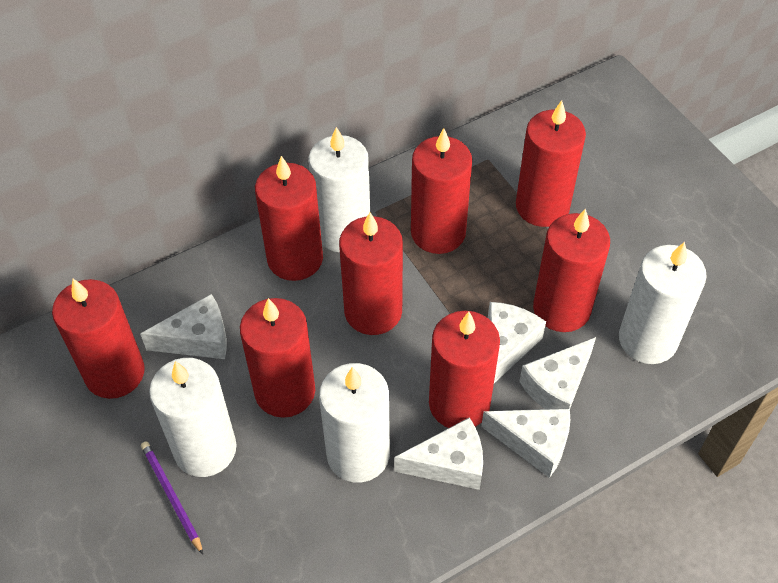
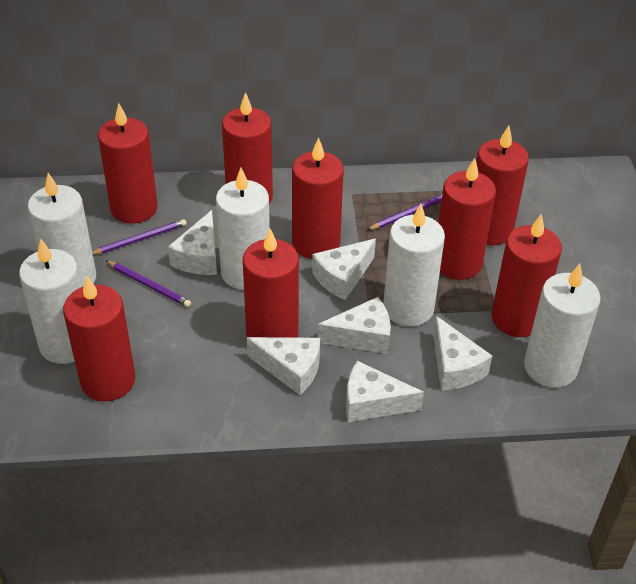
purple pencil: [141,441,203,554] = 1 -> [92,219,187,255] [106,261,191,307] [367,194,442,230] = 3
white candle: [149,358,237,477] [308,127,370,253] [319,363,390,483] [619,242,707,364] = 4 -> [19,239,82,364] [28,173,96,287] [216,168,270,290] [383,204,445,326] [524,264,601,388] = 5
white cheese: [140,294,227,359] [394,417,483,490] [481,408,570,478] [488,302,546,383] [519,337,596,409] = 5 -> [168,210,217,275] [247,337,320,395] [312,239,376,300] [318,297,391,354] [346,361,424,422] [433,316,492,390] = 6

